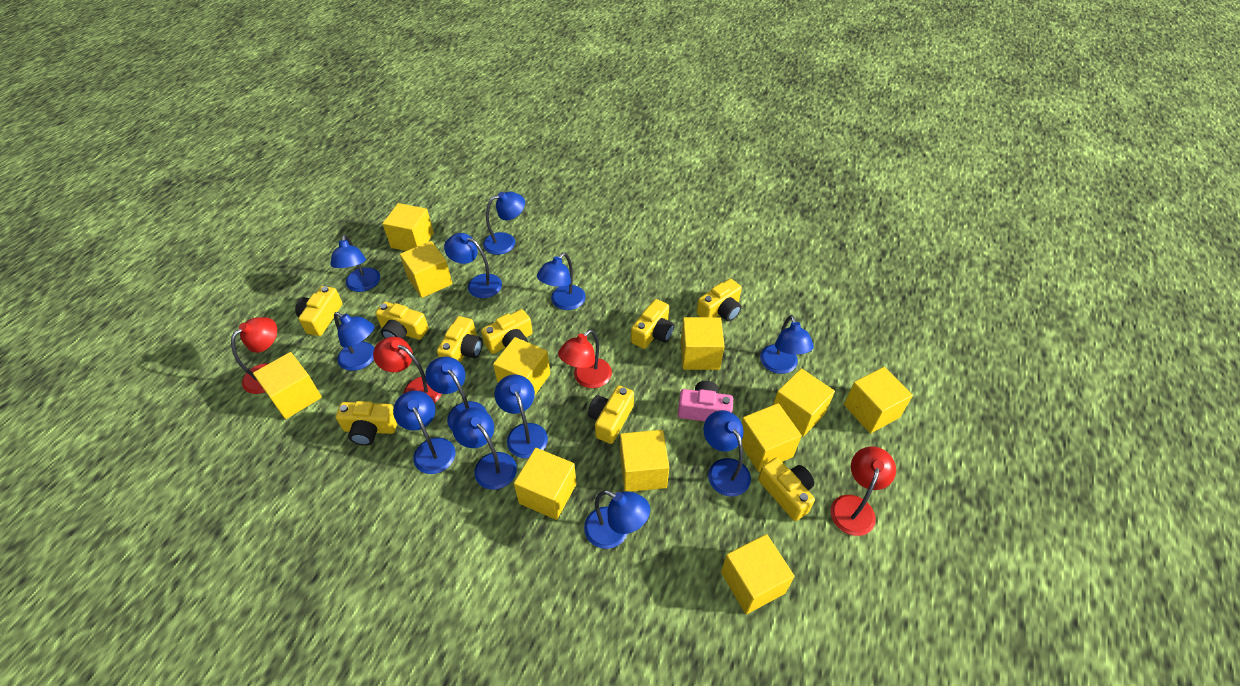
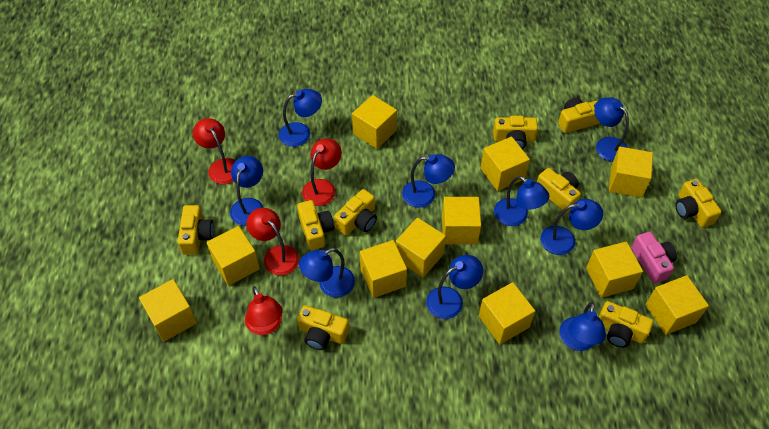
blue lamp: [330,235,380,292] [334,312,374,371] [393,390,455,474] [425,357,487,430] [444,233,502,298] [452,408,517,490] [483,192,525,255] [495,375,548,458] [537,252,586,310] [584,490,650,549] [703,410,751,496] [760,315,814,374] = 12 -> [230,156,264,226] [279,89,322,147] [299,248,355,298] [402,154,455,208] [426,255,483,319] [494,176,549,226] [540,199,603,255] [559,302,606,351] [594,97,629,162] = 9

